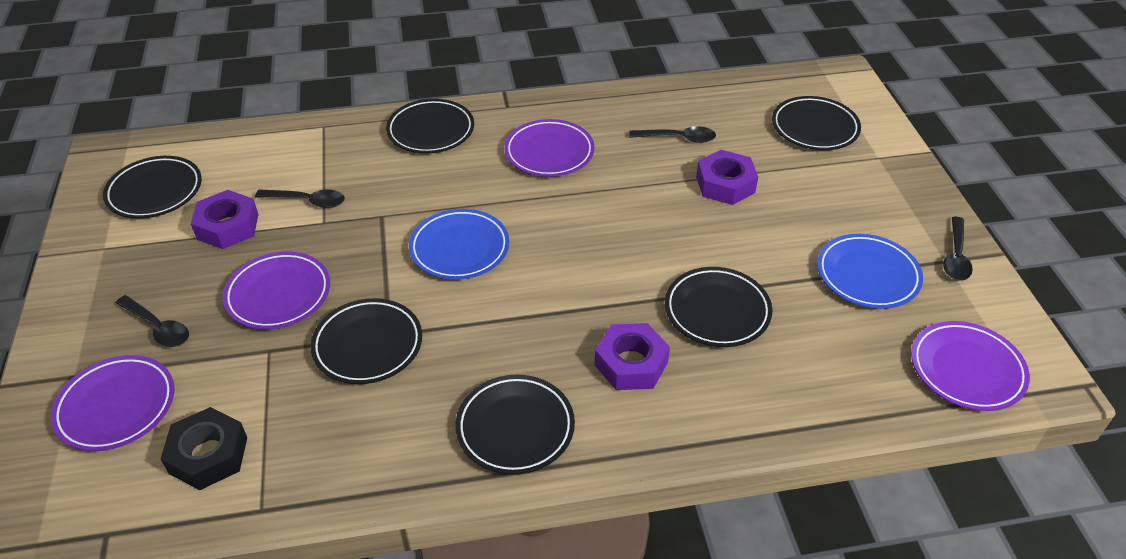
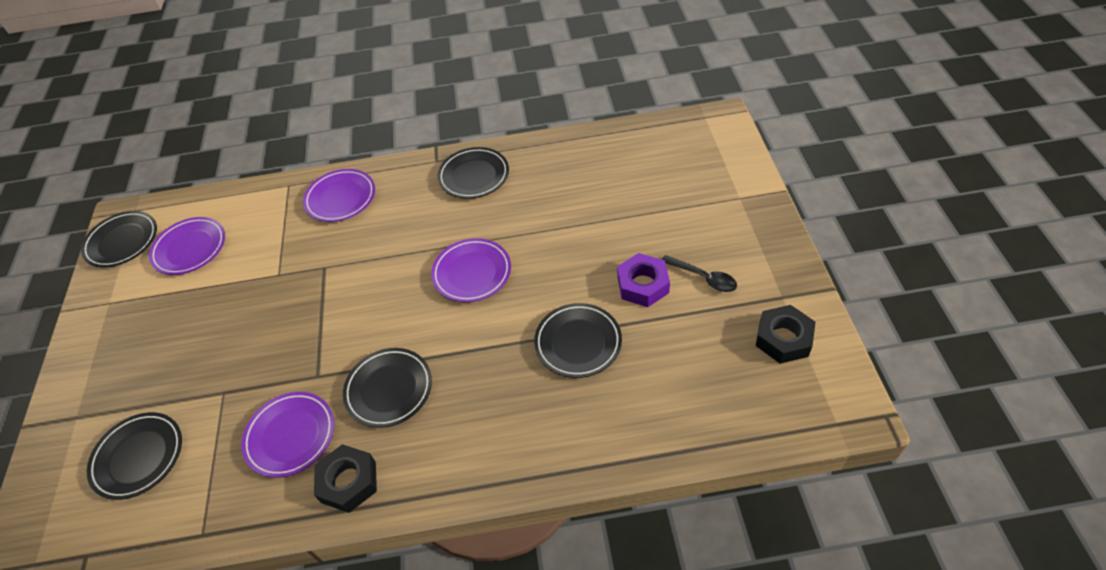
black nut: [161,407,247,490] = 1 -> [314,444,377,513] [756,305,815,364] = 2
black plate: [103,156,202,219] [310,298,422,384] [386,99,474,154] [455,375,575,475] [665,267,772,347] [772,96,861,150] = 6 -> [81,211,157,267] [87,412,182,500] [343,348,432,428] [438,147,509,199] [534,303,622,378] = 5
black spoon: [116,295,189,347] [255,189,345,208] [629,126,716,143] [943,217,973,281] = 4 -> [662,255,737,292] = 1
blue plate: [409,209,509,280] [817,234,923,309] = 2 -> none = 0
purple nut: [191,190,259,249] [595,323,670,390] [696,150,758,205] = 3 -> [617,253,670,307] = 1

